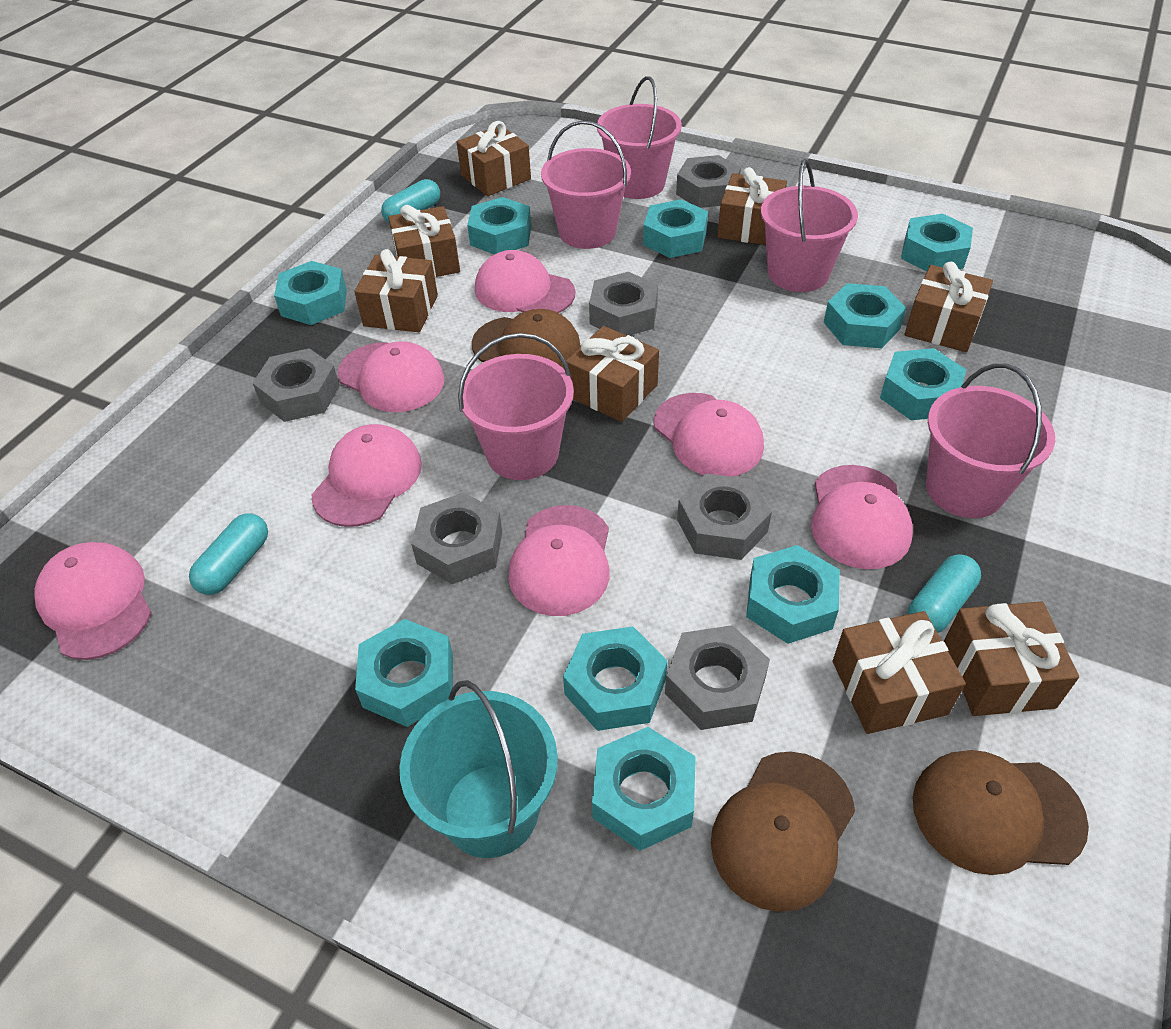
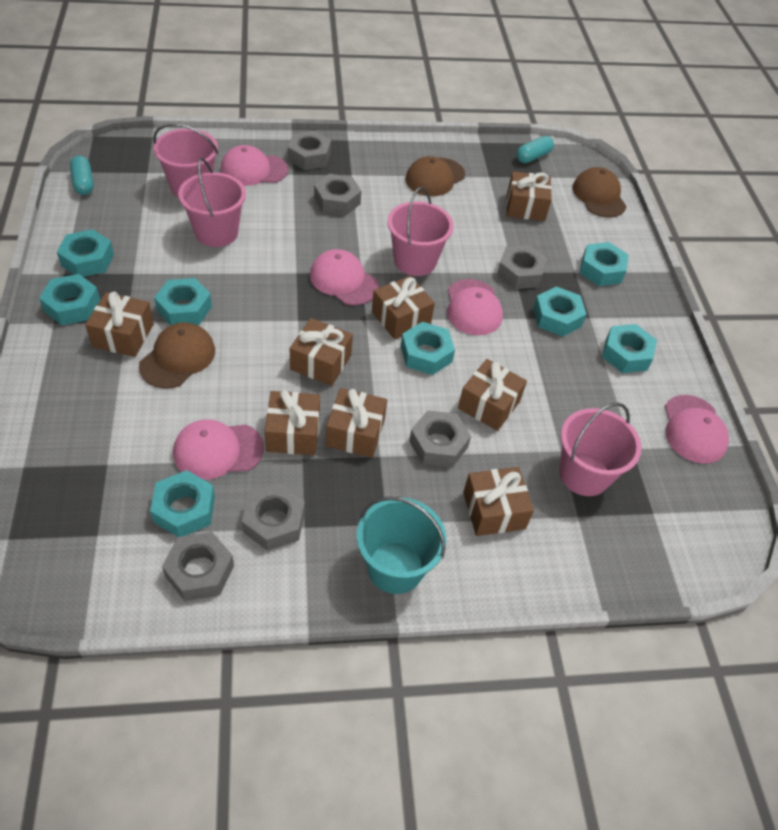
pink bucket: [458,333,574,480] [541,120,631,249] [597,76,682,199] [761,159,858,292] [926,364,1055,518] = 5 -> [153,124,218,198] [178,158,246,247] [388,187,454,276] [559,402,642,496] = 4
pink cap: [34,542,152,660] [312,424,422,527] [337,341,444,412] [475,250,575,313] [509,505,610,616] [654,393,764,477] [811,465,913,569] = 7 -> [173,419,264,480] [221,145,288,186] [310,249,379,305] [447,279,503,335] [665,395,729,464] = 5
turquoise capsule: [189,513,268,595] [381,179,440,223] [908,554,981,633] = 3 -> [70,156,94,195] [517,136,554,163] = 2
turquoise nut: [274,261,347,325] [355,619,453,727] [467,197,531,254] [563,626,668,731] [592,727,696,851] [643,199,708,258] [746,545,840,644] [824,283,906,348] [880,348,966,420] [901,214,973,272] = 10 -> [39,274,100,325] [57,229,114,277] [150,470,215,537] [154,278,212,326] [401,322,455,375] [533,286,587,337] [579,242,629,286] [602,324,657,373] = 8

